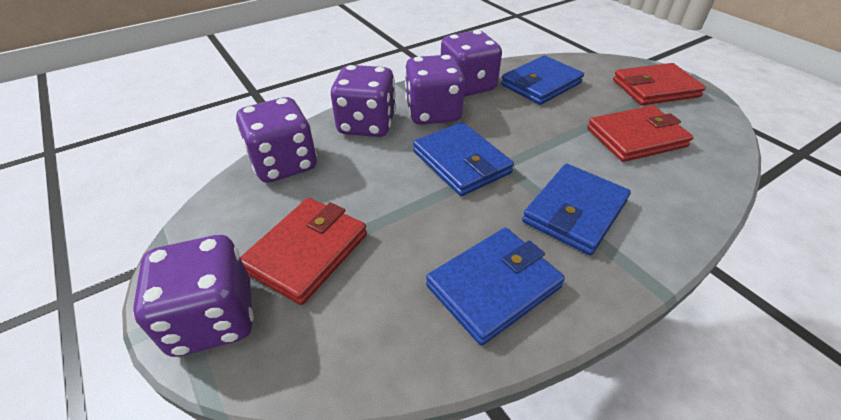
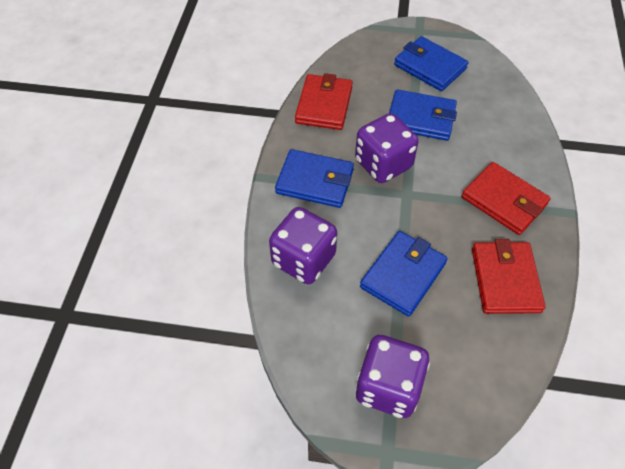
purple dice: [133,235,254,357] [236,97,317,183] [331,65,396,137] [404,55,465,125] [441,30,502,97] = 5 -> [269,207,337,284] [355,113,418,183] [355,335,430,418] = 3

